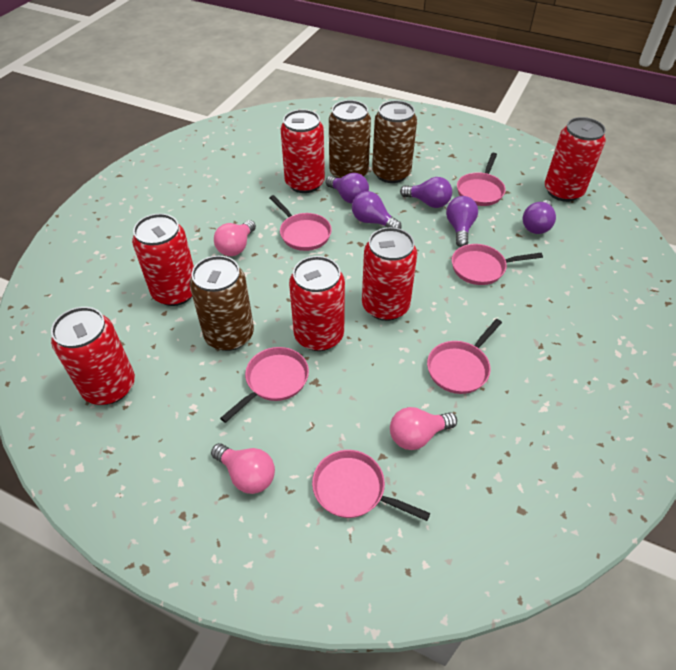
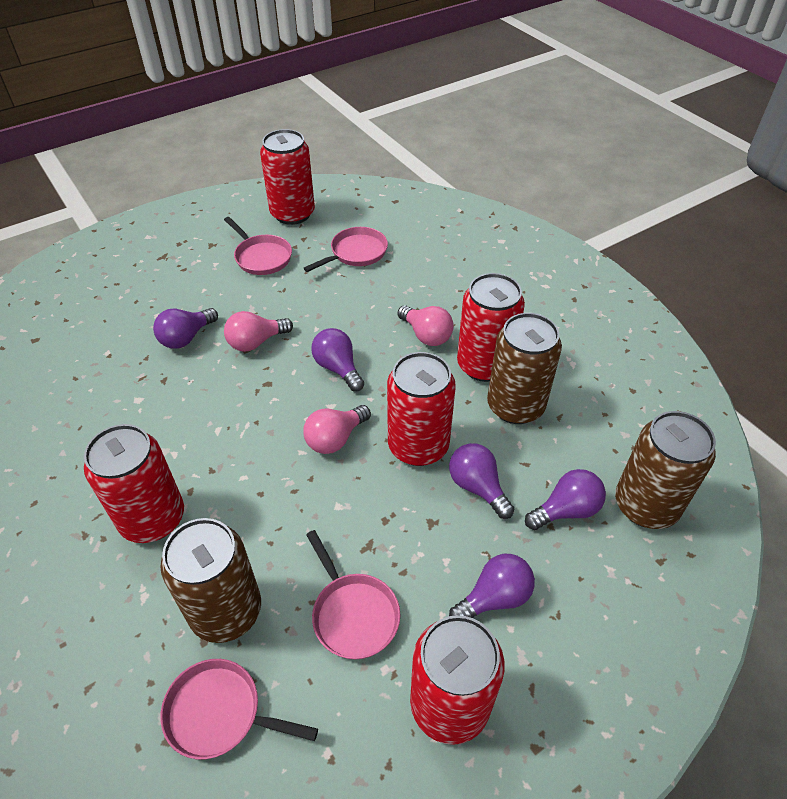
pink pan: [220,347,309,423] [270,195,332,251] [312,450,430,521] [427,319,502,394] [452,244,543,285] [457,153,506,206] = 6 -> [160,659,318,760] [224,217,292,275] [304,227,388,272] [306,530,401,659] = 4
red can: [51,307,135,405] [132,214,194,306] [281,109,325,193] [289,256,345,351] [362,227,417,321] [545,117,606,202] = 6 -> [84,424,184,543] [260,129,315,225] [387,352,456,466] [410,615,505,745] [457,273,525,382] = 5

